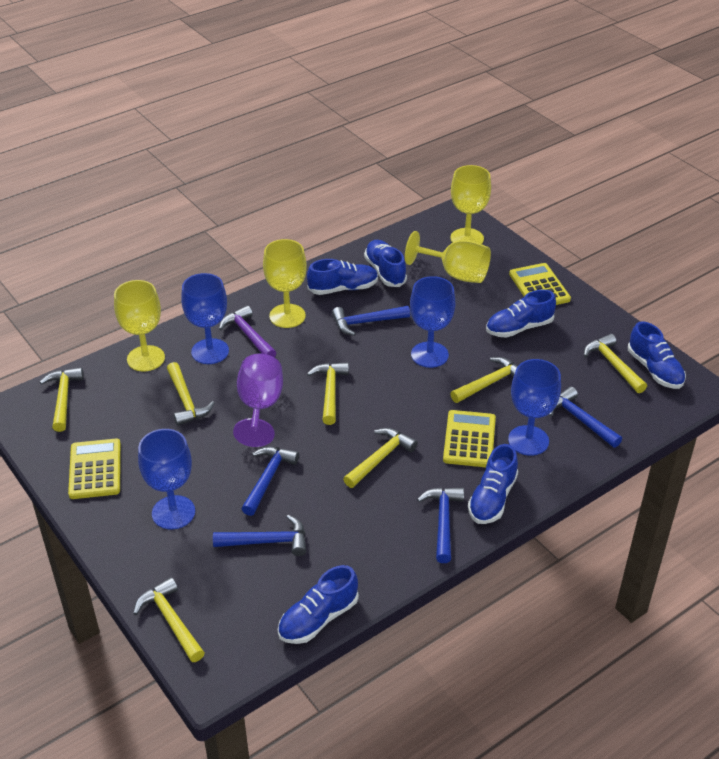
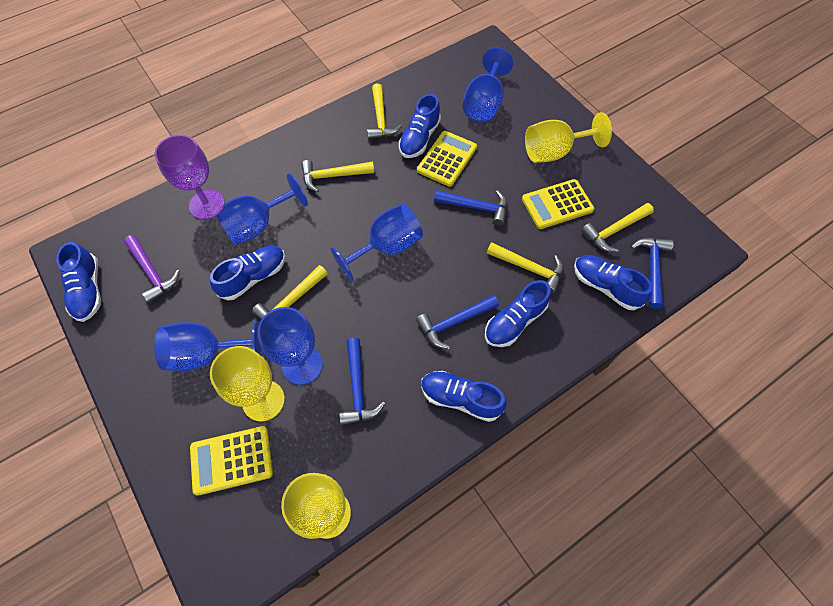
blue goblet: [138,429,195,529] [181,273,229,364] [410,276,455,368] [508,359,561,456] = 4 -> [154,321,263,371] [214,173,308,246] [257,307,323,385] [331,204,423,281] [462,47,513,122] = 5
blue hammer: [213,515,306,556] [241,447,299,516] [332,306,410,336] [417,488,464,563] [549,387,622,448] = 5 -> [339,338,385,425] [416,295,499,349] [434,190,507,226] [631,238,674,309] = 4
yellow goblet: [114,280,165,371] [263,239,307,328] [405,231,491,283] [450,165,491,244] = 4 -> [210,346,285,421] [281,473,351,539] [525,112,612,163] = 3
yellow hammer: [39,368,83,432] [133,577,205,662] [167,362,215,426] [307,362,349,425] [343,428,418,488] [450,357,518,403] [584,334,647,393] = 7 -> [252,265,328,319] [301,160,374,192] [367,83,402,140] [487,242,564,294] [581,203,654,252] = 5

